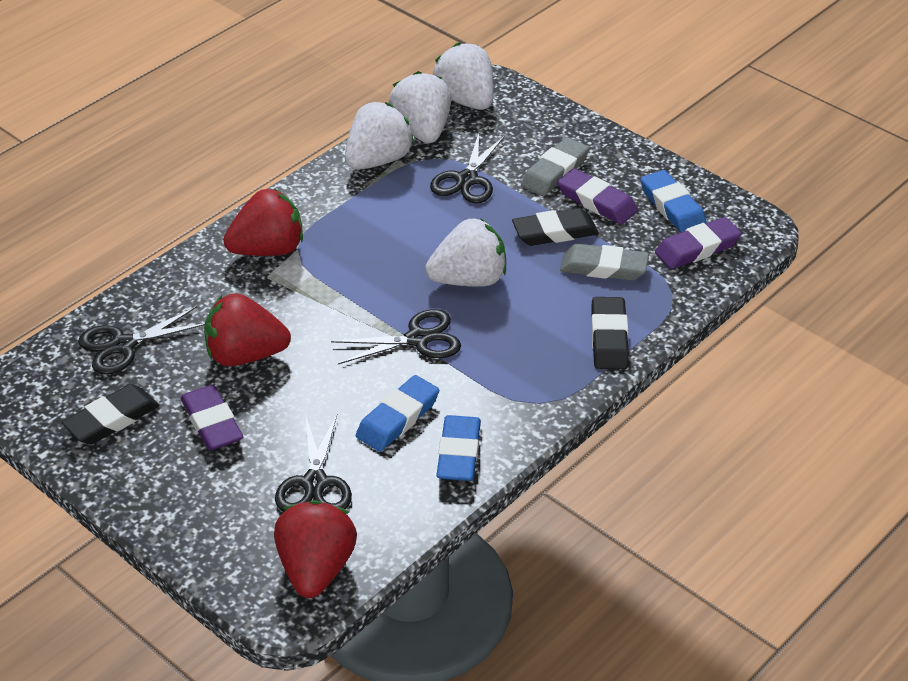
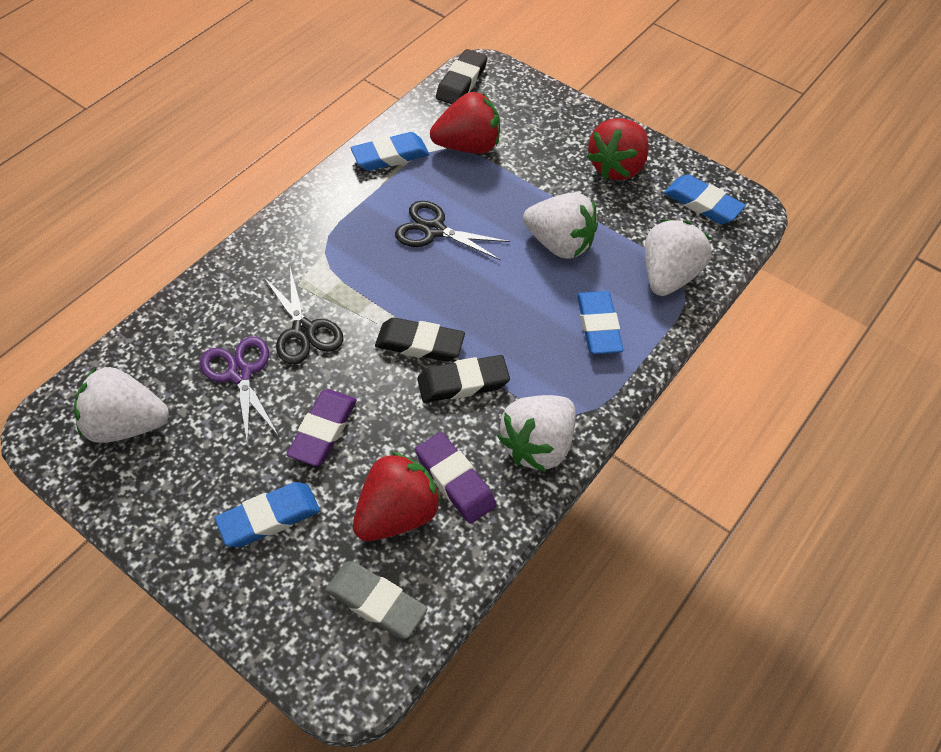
black scissors: [78,306,205,375] [275,413,352,512] [331,309,461,364] [430,133,505,203] = 4 -> [263,268,343,365] [395,201,510,261] = 2
blue eraser: [356,375,439,452] [436,415,481,481] [641,170,707,232] = 3 -> [215,482,320,547] [351,132,429,171] [577,291,624,354] [664,174,746,224] = 4
grey eraser: [521,137,589,196] [560,244,649,281] = 2 -> [325,562,428,639] = 1
purple eraser: [180,385,243,450] [557,168,638,225] [655,217,742,269] = 3 -> [286,389,357,466] [415,432,497,524] = 2
purple scissors: none = 0 -> [200,336,278,446] = 1

